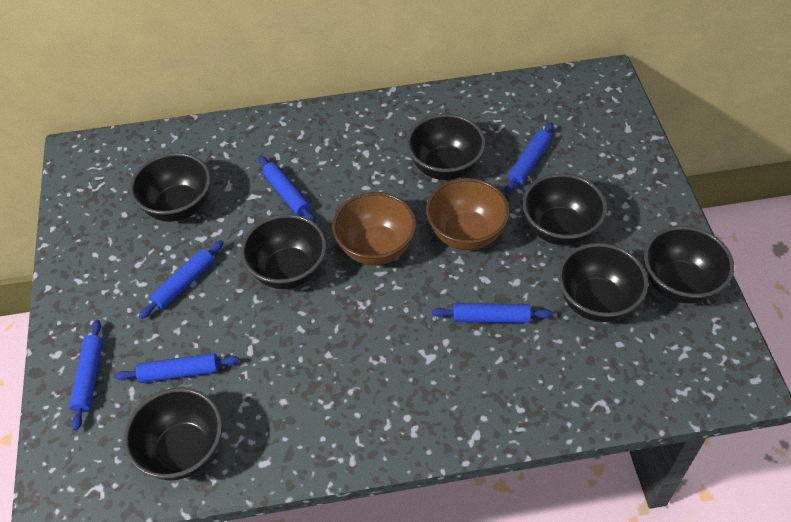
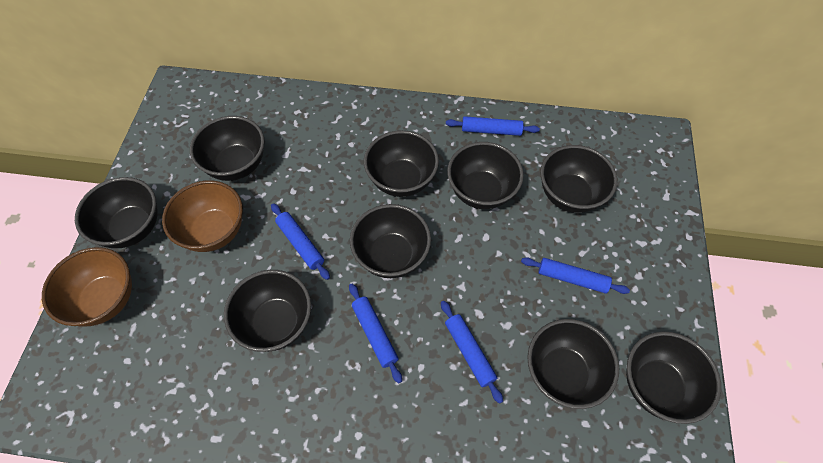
black bowl: [124,388,222,480] [130,153,211,222] [241,214,326,289] [407,114,485,180] [522,173,607,246] [558,243,648,322] [644,226,734,304] = 7 -> [75,177,158,248] [190,116,265,181] [224,270,311,352] [350,204,431,278] [364,130,439,197] [447,142,524,209] [527,319,619,409] [540,145,618,213] [626,331,721,424] = 9
blue rolling pin: [69,320,103,430] [115,353,239,383] [139,240,224,319] [258,156,316,223] [432,303,552,323] [505,122,553,194] = 6 -> [271,203,330,280] [349,284,402,384] [441,301,503,404] [446,116,540,136] [521,257,630,294] = 5

